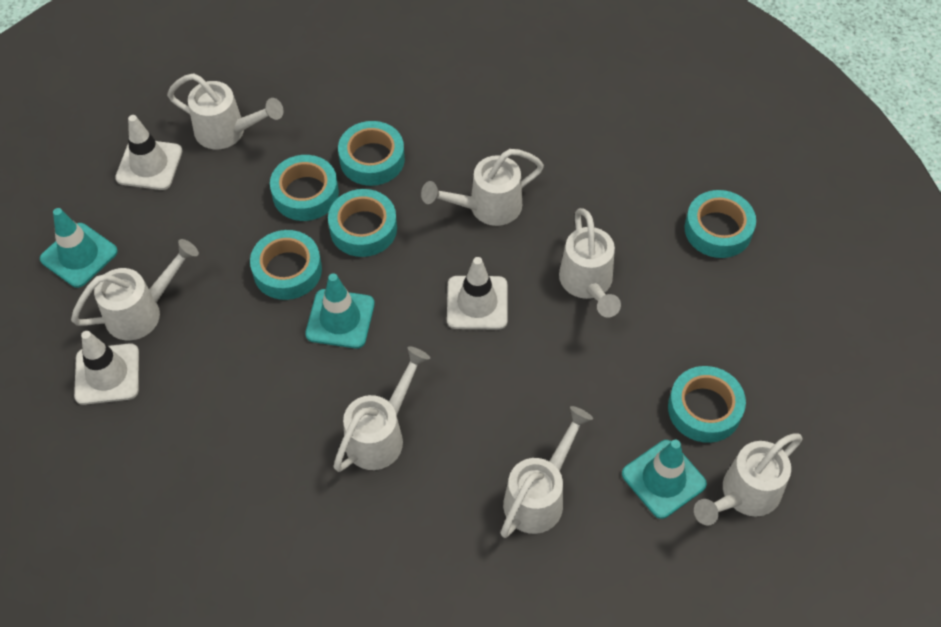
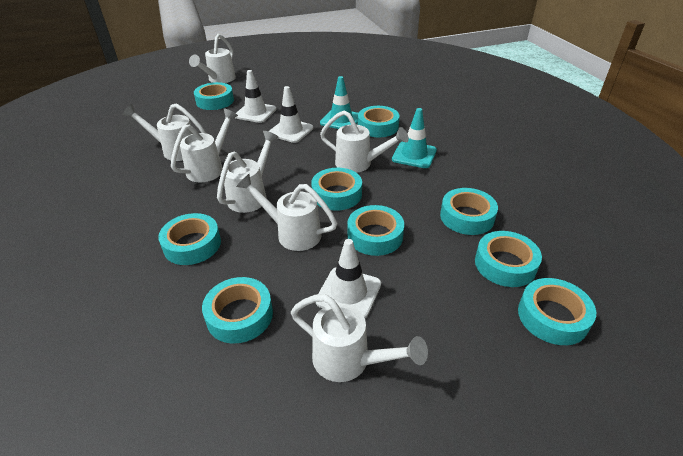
turquoise tape: [250,230,322,300] [270,155,339,221] [328,189,397,257] [338,121,405,186] [668,366,746,443] [685,190,756,258] = 6 -> [158,213,221,265] [194,82,234,110] [202,277,273,343] [311,168,362,210] [347,205,404,256] [358,106,399,137] [440,188,498,235] [475,231,542,287] [518,278,596,345] = 9
turquoise traffic cone: [40,208,118,288] [305,273,375,349] [622,440,707,519] = 3 -> [320,76,358,129] [392,108,437,168] = 2

